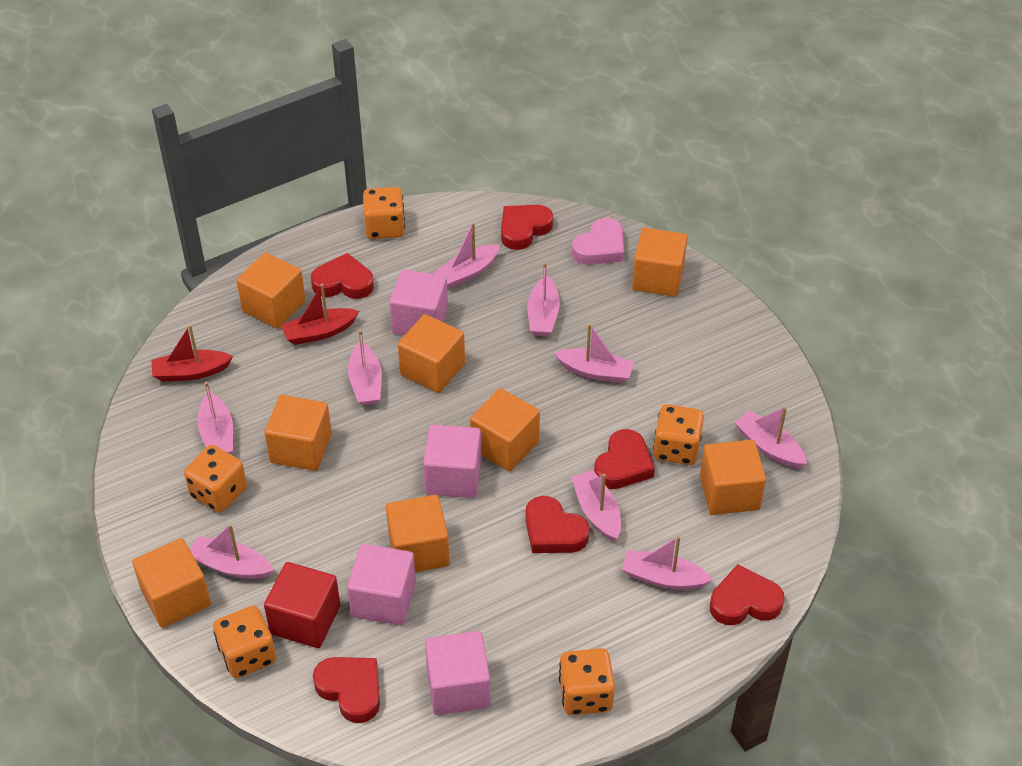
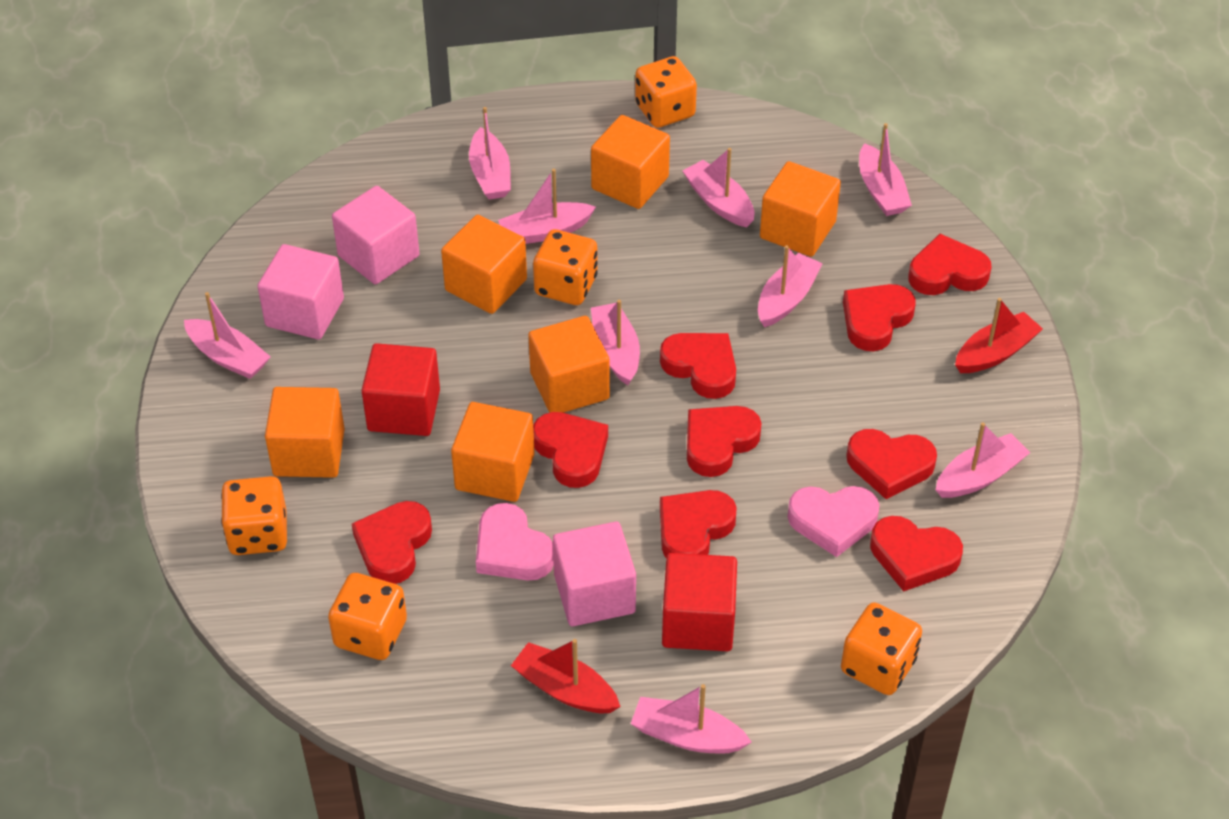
orange cube: [132,538,211,628] [236,253,306,328] [264,395,332,471] [386,495,450,572] [398,314,465,393] [470,388,540,471] [632,228,688,297] [700,440,766,515] = 8 -> [265,387,345,478] [441,215,527,314] [451,402,535,502] [528,316,610,413] [591,115,670,209] [760,161,841,257] = 6
pink cube: [347,544,416,626] [390,269,448,335] [423,425,482,498] [425,631,491,715] = 4 -> [257,244,344,339] [332,186,420,285] [553,522,636,626] = 3
pink heart: [572,218,624,265] = 1 -> [476,503,554,581] [787,486,880,557] = 2
red cube: [264,562,340,648] = 1 -> [361,343,440,436] [662,553,737,651] = 2
red heart: [311,253,374,299] [313,657,380,723] [501,205,553,250] [525,496,590,553] [594,429,655,489] [710,564,785,625] = 6 -> [352,501,432,584] [533,412,608,488] [660,333,736,399] [660,490,737,557] [687,406,762,477] [843,284,916,351] [846,429,937,499] [870,516,963,591] [908,234,992,295] = 9

